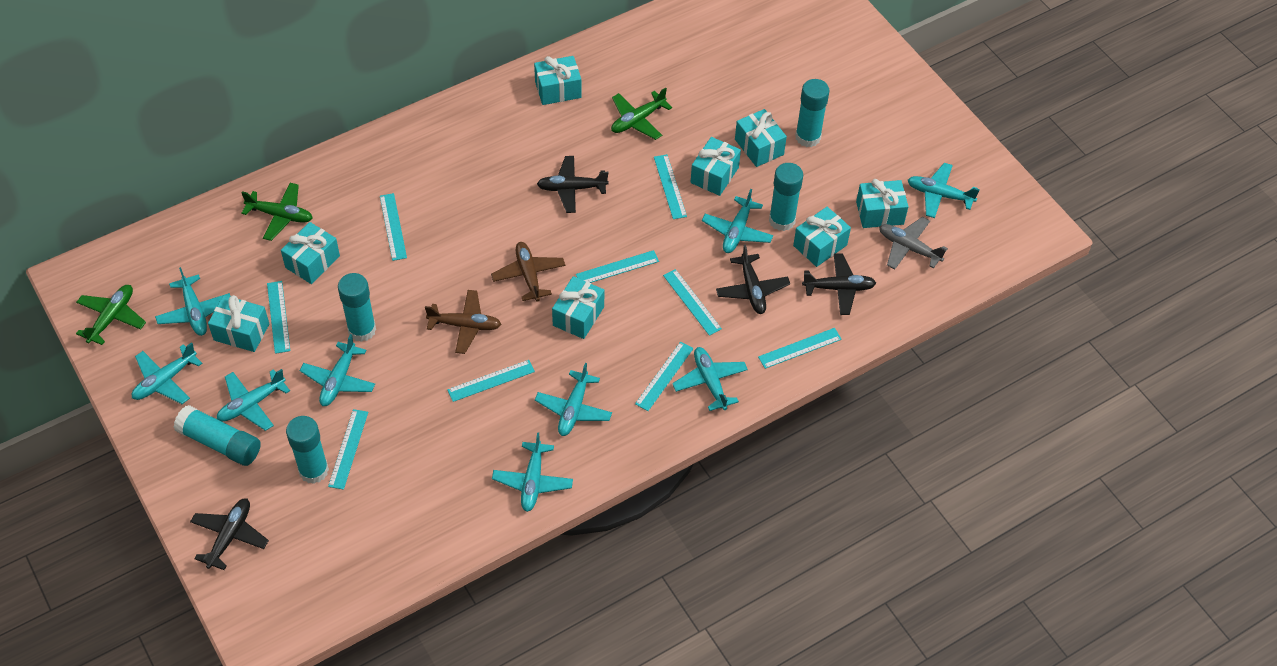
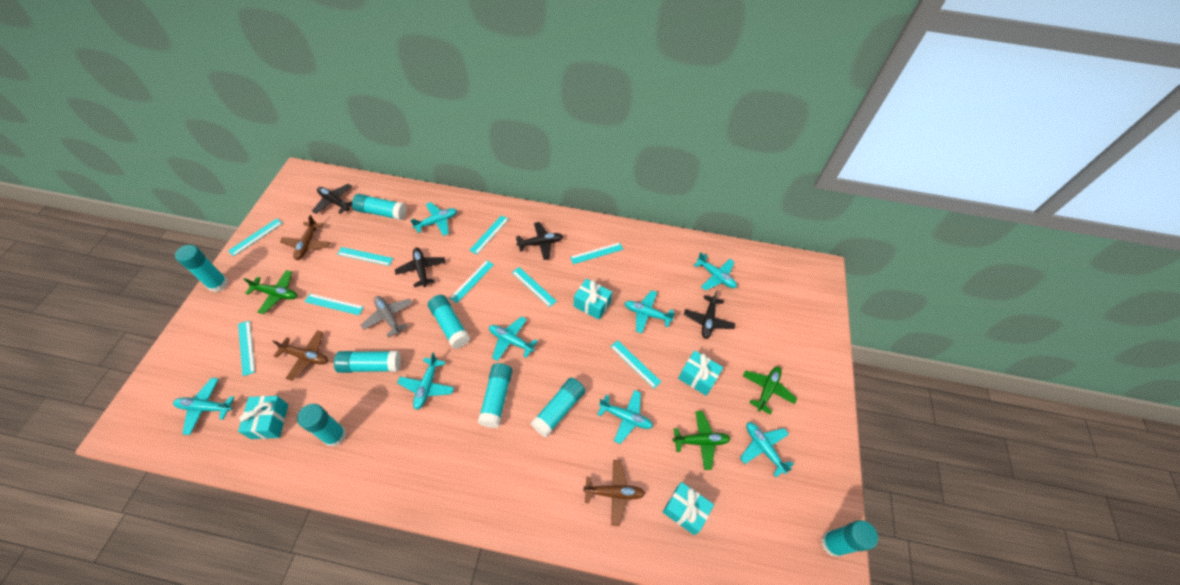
brown plane: [425,290,501,354] [491,242,565,301] = 2 -> [272,330,328,381] [280,215,330,260] [583,460,645,526] = 3
turquoise gift: [208,295,269,352] [281,222,340,284] [534,56,582,105] [552,276,604,339] [691,137,741,196] [735,109,787,167] [793,207,851,267] [856,179,908,228] = 8 -> [238,396,288,439] [574,279,612,320] [663,482,714,535] [678,350,723,396] = 4
turquoise glue stick: [174,405,261,466] [286,416,329,484] [338,273,376,342] [769,163,803,231] [795,79,830,147] = 5 -> [175,245,229,292] [297,404,347,447] [334,351,401,373] [352,194,407,220] [428,295,470,349] [478,363,512,428] [531,378,585,437] [821,520,878,557] = 8
turquoise plane: [132,342,203,404] [155,267,231,336] [217,369,290,431] [299,334,375,406] [492,432,573,512] [535,363,612,436] [672,347,748,411] [702,189,773,253] [908,163,980,218] = 9 -> [173,378,234,435] [397,352,454,410] [410,202,457,236] [489,316,538,361] [597,390,653,444] [624,290,675,333] [694,252,737,291] [740,422,794,477] = 8

